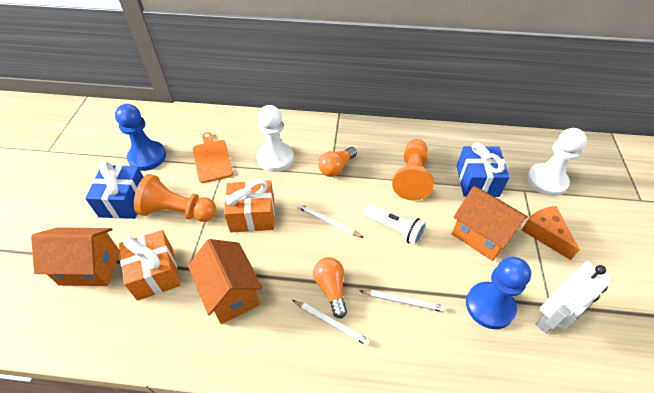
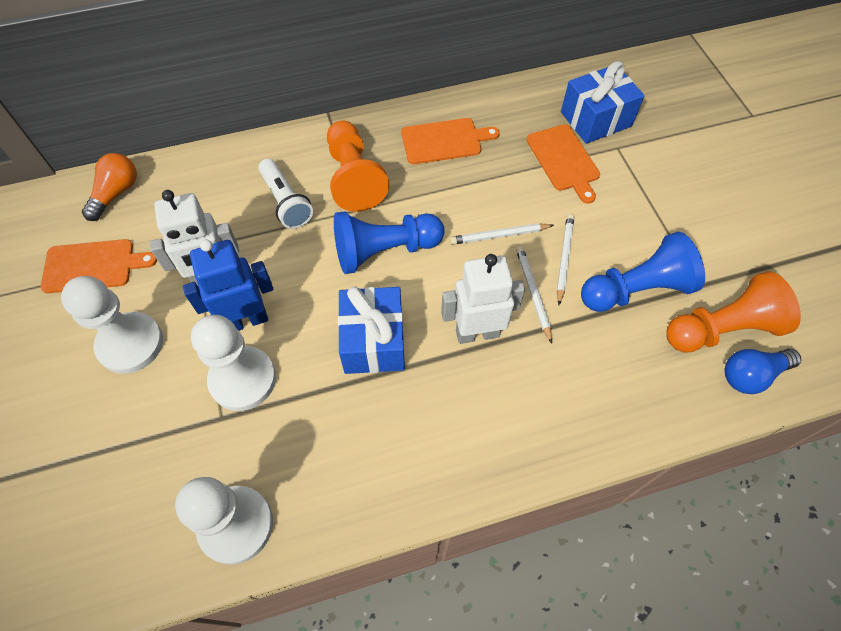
blue light bulb: none = 0 -> [725,349,801,394] = 1
blue robot: none = 0 -> [183,239,273,331] = 1
orange cheese: [522,206,580,260] = 1 -> none = 0
orange cutting board: [193,132,233,183] = 1 -> [40,239,157,293] [401,118,500,164] [526,124,600,204] = 3
orange gift: [119,230,180,301] [224,179,275,232] = 2 -> none = 0
orange house: [31,227,120,286] [188,239,263,324] [452,186,528,261] = 3 -> none = 0
orange light bulb: [313,257,347,319] [318,147,357,177] = 2 -> [82,153,137,221] = 1
white pawn: [256,105,294,172] [527,128,587,196] = 2 -> [61,276,163,374] [175,477,273,565] [191,315,276,411] = 3
white robot: [535,261,612,334] = 1 -> [150,190,239,286] [441,254,525,344] = 2

